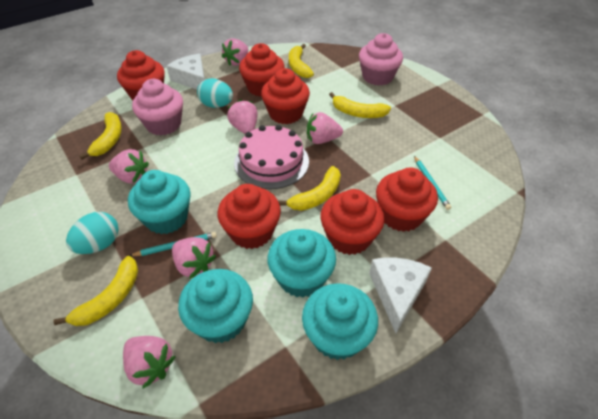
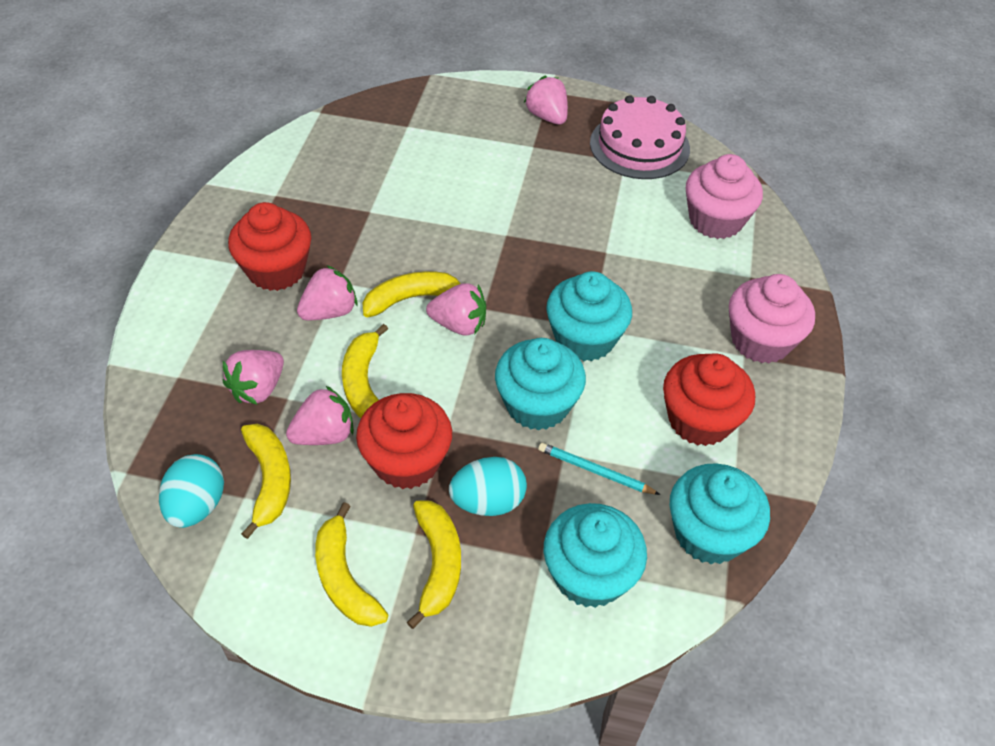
pink strawberry: [109,149,149,184] [123,336,176,388] [172,237,216,279] [222,38,248,66] [227,99,258,134] [307,112,343,144] = 6 -> [223,350,284,405] [286,386,354,445] [297,265,358,320] [426,283,486,335] [524,75,568,125] = 5
red cupcake: [117,50,165,101] [218,184,281,249] [239,43,285,97] [261,68,310,124] [320,189,384,255] [376,167,438,232] = 6 -> [228,202,311,291] [356,393,452,489] [663,353,755,446] = 3
turquoise pencil: [130,232,217,256] [414,156,451,210] = 2 -> [538,443,660,495] = 1
white cheese: [167,53,205,89] [369,258,432,333] = 2 -> none = 0

